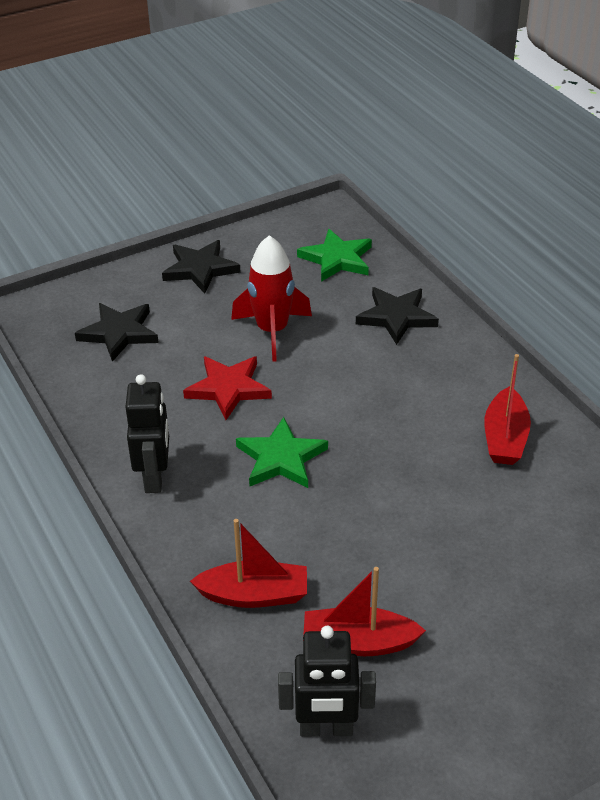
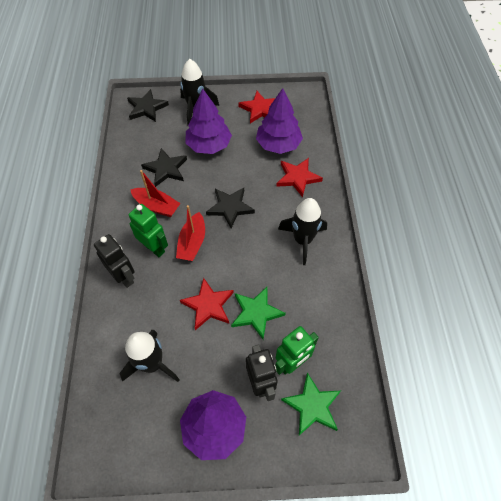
black rocket: none = 0 -> [119,330,180,382] [180,59,219,125] [278,198,327,265] = 3
green robot: none = 0 -> [129,204,168,257] [275,326,319,375] = 2
purple tree: none = 0 -> [180,390,246,460] [186,89,232,154] [256,88,303,154] = 3
red boat: [190,519,307,608] [303,567,426,656] [484,354,531,465] = 3 -> [130,170,181,217] [176,205,205,261] = 2
red rocket: [231,235,312,362] = 1 -> none = 0
red star: [183,356,272,420] = 1 -> [180,278,234,330] [238,91,275,123] [276,158,323,197] = 3

